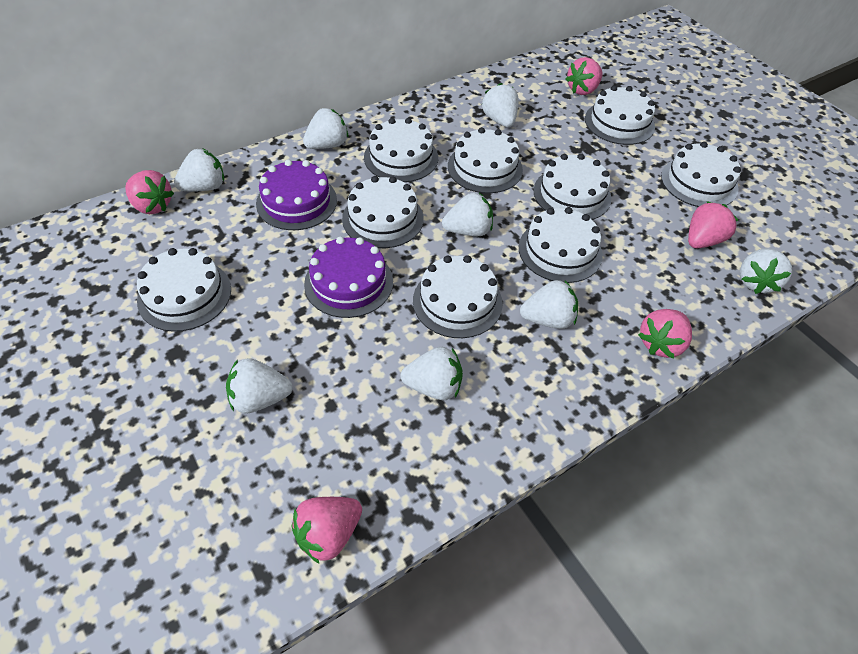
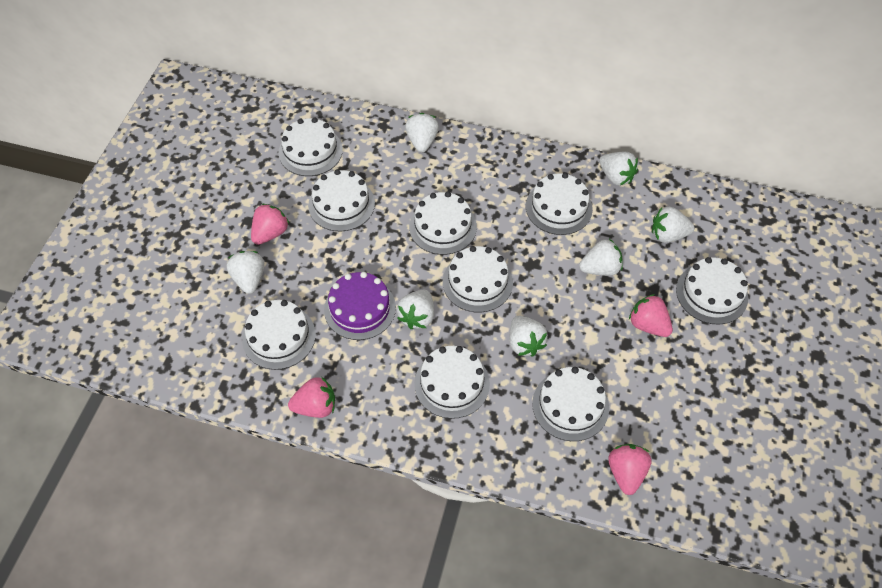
pink strawberry: [125,170,174,214] [291,497,362,564] [565,57,602,95] [638,309,692,358] [688,201,738,248] = 5 -> [251,204,289,245] [288,377,335,418] [608,444,652,495] [629,294,673,337] = 4
purple cake: [256,159,337,230] [304,237,393,318] = 2 -> [324,272,396,340] = 1
white strawberry: [174,148,224,191] [226,358,293,414] [303,108,348,149] [401,347,463,400] [442,193,493,236] [482,83,519,127] [520,280,578,329] [740,248,792,294] = 8 -> [227,251,264,294] [397,290,434,329] [405,113,439,152] [510,316,548,357] [579,239,623,276] [599,152,638,186] [652,207,695,243] = 7

